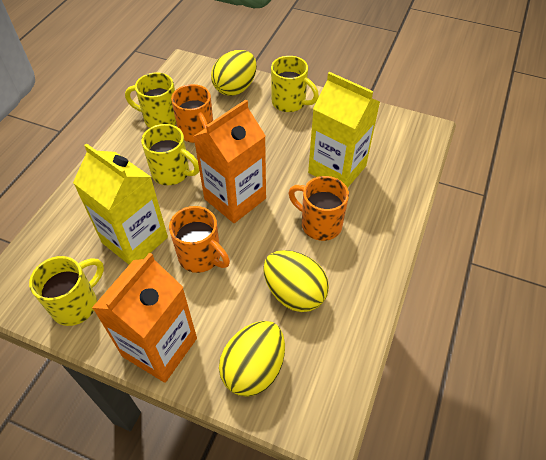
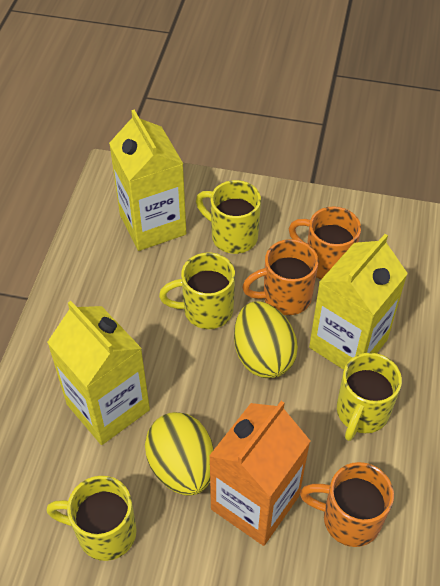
orange carton: [92,253,197,383] [193,100,266,223] = 2 -> [209,401,310,546] = 1
yellow carton: [73,143,168,265] [308,72,380,188] = 2 -> [47,301,150,445] [109,110,186,251] [309,234,408,370] = 3
yellow egg: [211,50,257,96] [219,321,285,397] [263,250,329,312] = 3 -> [145,412,214,496] [234,301,298,378] = 2

